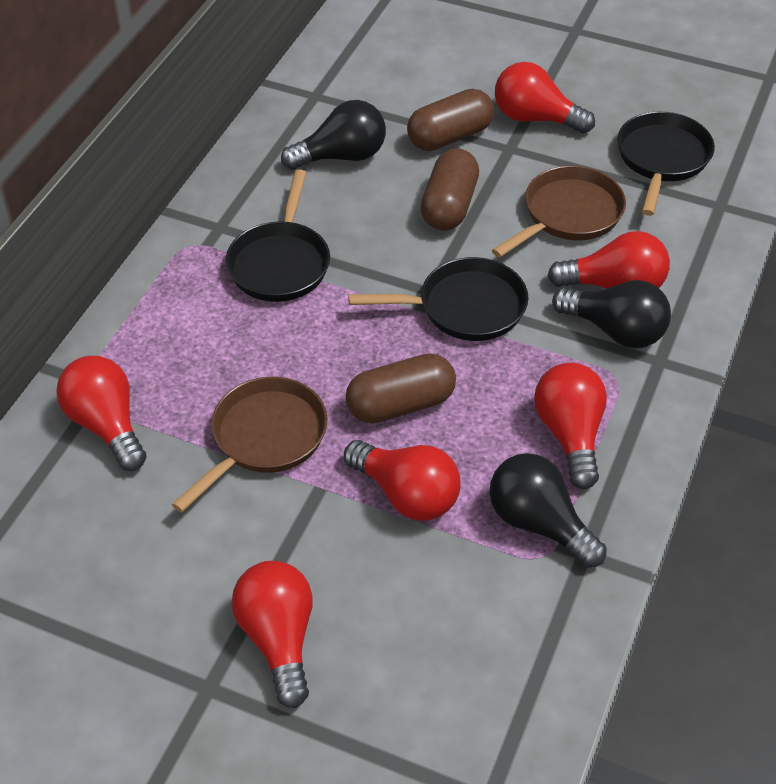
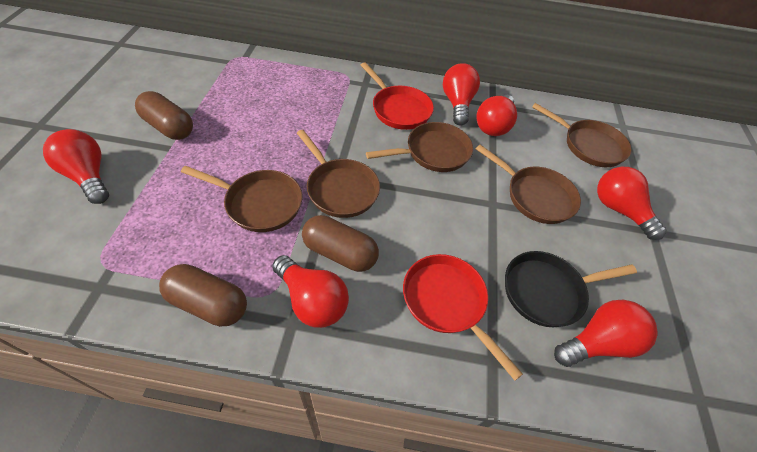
black light bulb: [281,100,386,170] [490,453,607,568] [552,280,671,348] = 3 -> none = 0
black pan: [226,169,330,302] [348,257,529,341] [617,112,715,216] = 3 -> [505,251,637,327] = 1
brown pan: [172,377,328,512] [492,166,626,258] = 2 -> [181,166,302,232] [297,130,380,218] [366,122,473,172] [476,145,581,224] [532,103,632,167] = 5
red pan: none = 0 -> [360,62,434,130] [403,254,523,380] = 2

